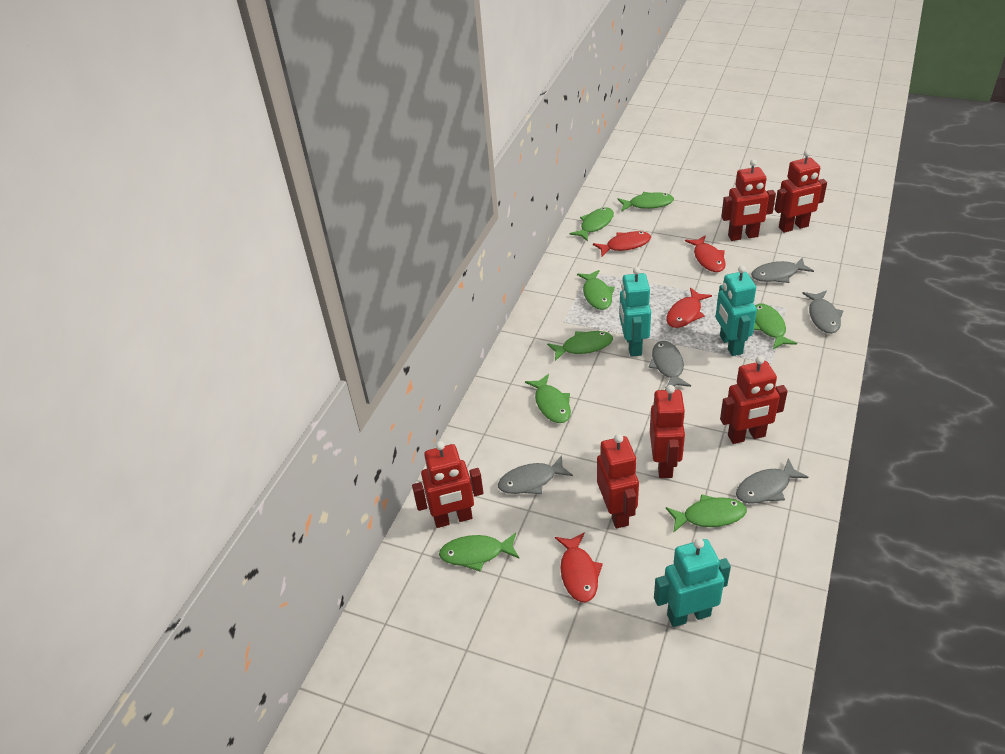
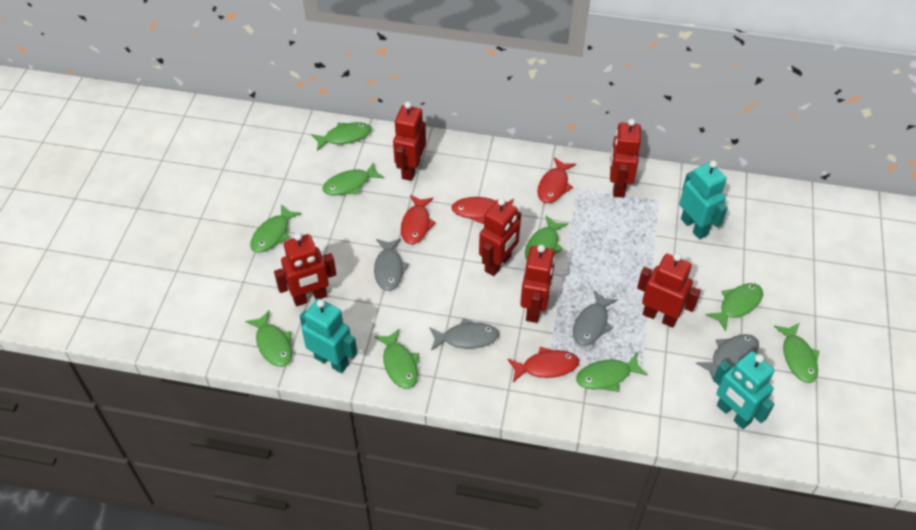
green fish: [439,533,520,572] [525,374,571,423] [547,331,613,361] [569,207,614,242] [577,270,615,310] [617,192,674,212] [666,494,747,532] [754,304,797,349] = 8 -> [245,311,292,367] [250,204,301,253] [311,122,371,151] [322,162,384,195] [374,329,419,389] [525,216,568,260] [576,353,648,392] [706,283,763,331] [774,323,819,383] = 9
grey fish: [498,455,573,494] [649,341,691,390] [736,458,808,504] [751,257,814,283] [802,290,843,334] = 5 -> [374,238,409,291] [429,318,499,350] [573,290,618,346] [696,334,759,383] = 4

